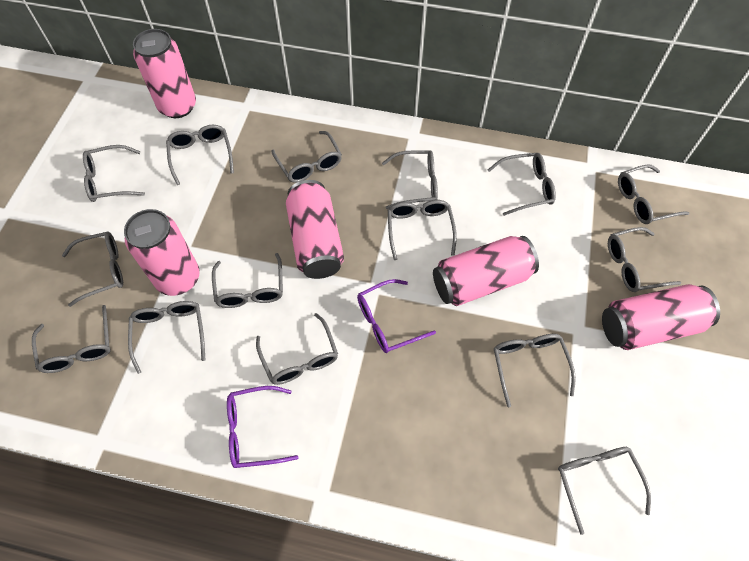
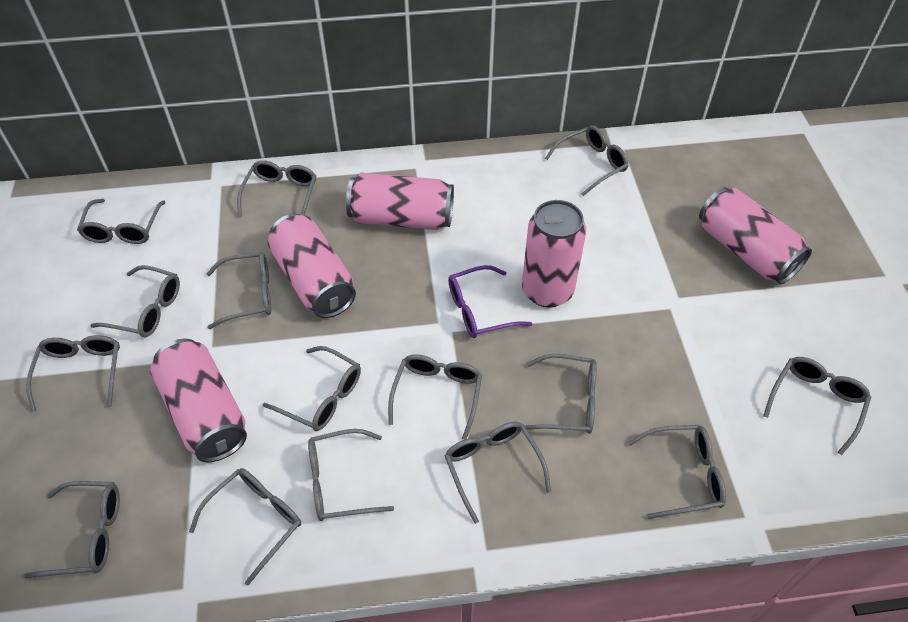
purple glasses: [227,386,299,468] [357,279,436,353] = 2 -> [448,265,533,338] = 1

